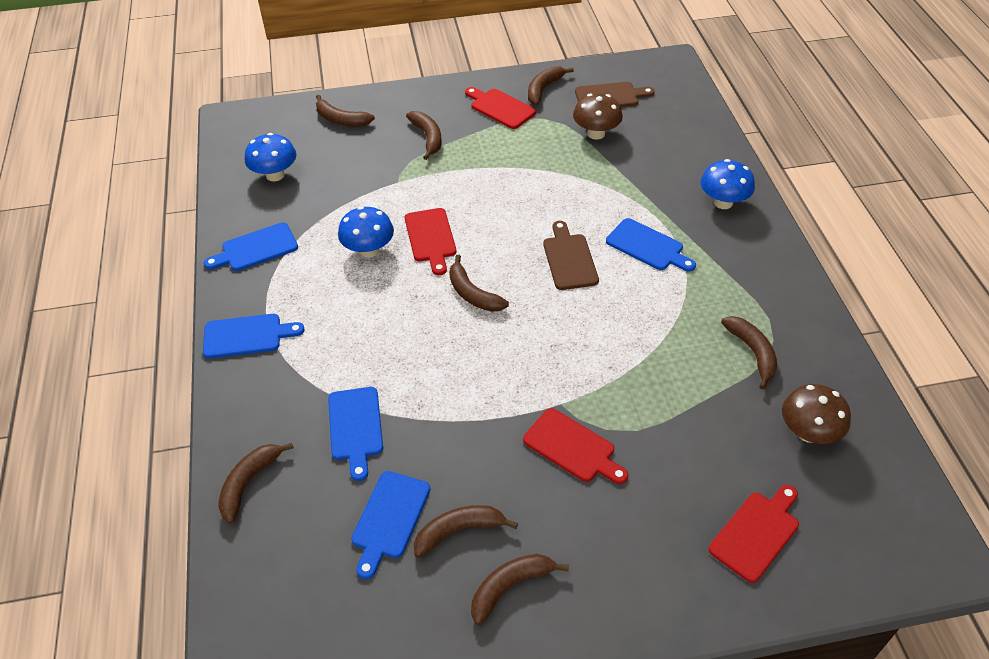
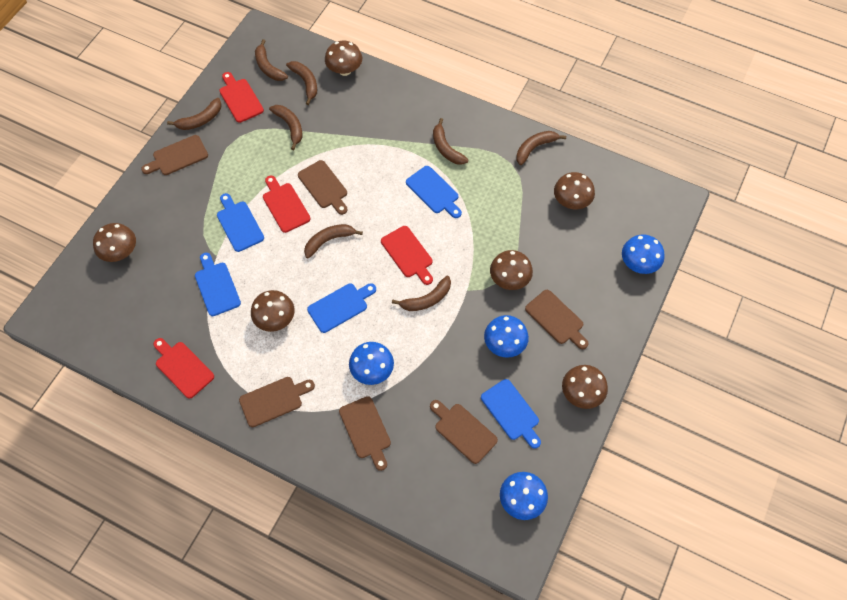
blue mushroom: [245,133,297,181] [338,206,394,258] [700,159,755,209] = 3 -> [349,342,394,385] [484,315,529,358] [500,472,548,520] [622,235,665,274] = 4
brown cutting board: [543,221,599,290] [575,82,655,107] = 2 -> [141,135,208,175] [239,377,315,427] [298,160,347,215] [339,396,391,471] [430,400,498,464] [525,290,589,349] = 6
brown mushroom: [573,93,623,140] [782,384,851,444] = 2 -> [93,223,136,262] [251,290,295,332] [325,41,362,76] [490,250,533,290] [554,172,595,209] [562,365,608,409] = 6

